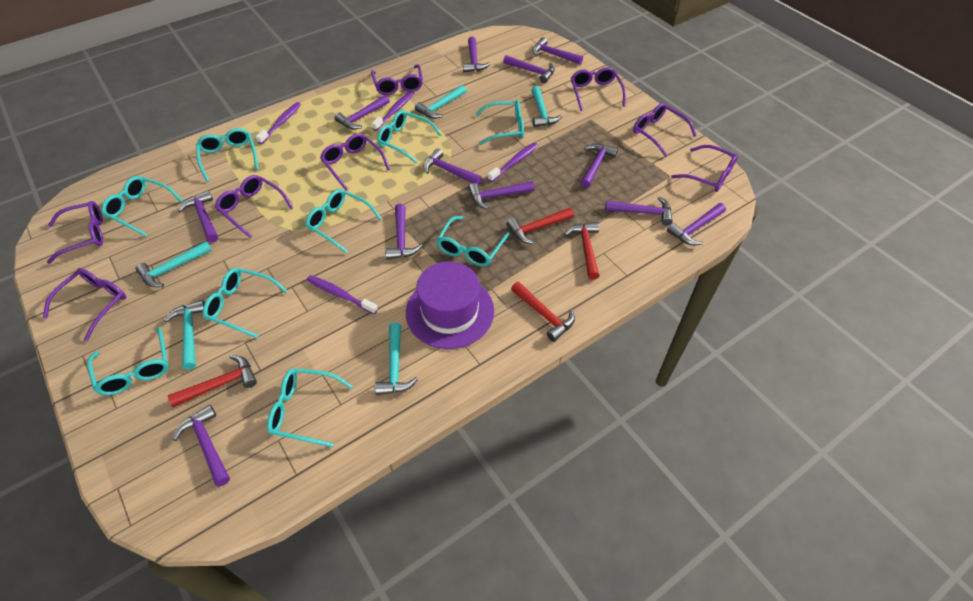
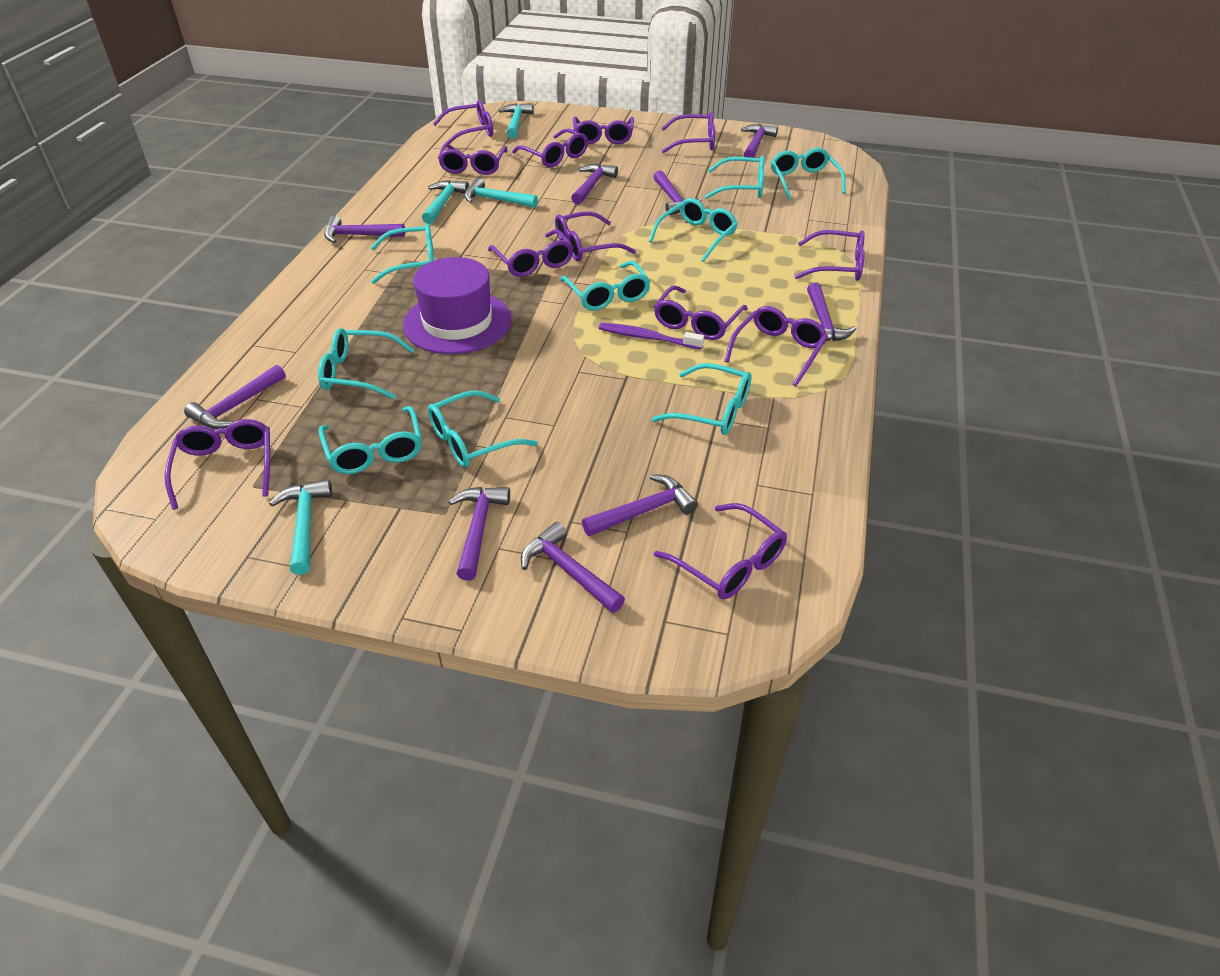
purple glasses: [43,268,126,341] [47,201,104,264] [215,175,293,238] [320,133,390,191] [371,64,423,95] [571,67,626,111] [633,103,697,157] [671,145,738,192] = 8 -> [164,419,270,510] [433,100,493,144] [438,144,507,175] [488,229,574,277] [512,129,588,167] [555,211,636,261] [573,117,634,144] [654,285,748,340] [654,503,787,599] [661,112,715,153] [724,306,828,387] [795,230,865,281] = 12
purple hammer: [173,405,230,487] [178,190,218,243] [335,95,390,129] [385,204,422,260] [423,148,482,185] [463,37,490,72] [468,181,535,209] [503,55,555,83] [533,37,583,64] [581,143,618,188] [605,196,673,226] [667,203,726,245] = 12 -> [184,365,286,429] [324,216,405,243] [448,487,510,581] [521,522,625,613] [571,164,618,205] [582,474,698,536] [653,170,702,215] [741,124,778,158] [807,283,857,341] = 9
purple toothbrush: [256,102,301,144] [307,275,378,314] [372,92,414,131] [488,143,538,182] = 4 -> [599,323,704,350] = 1
red hammer: [168,355,257,407] [507,208,574,244] [511,282,575,342] [564,222,600,280] = 4 -> none = 0
turquoise hammer: [135,241,212,287] [164,300,205,370] [375,322,418,395] [415,85,467,119] [531,86,562,127] = 5 -> [269,479,332,575] [422,180,469,224] [464,178,538,208] [499,103,534,138] = 4

